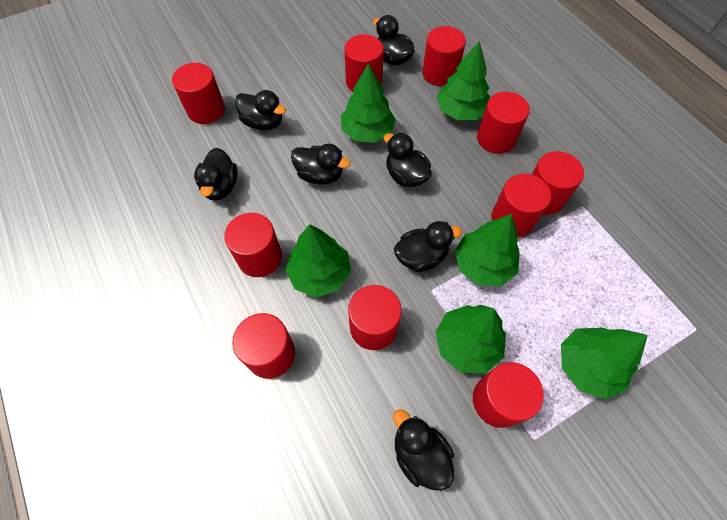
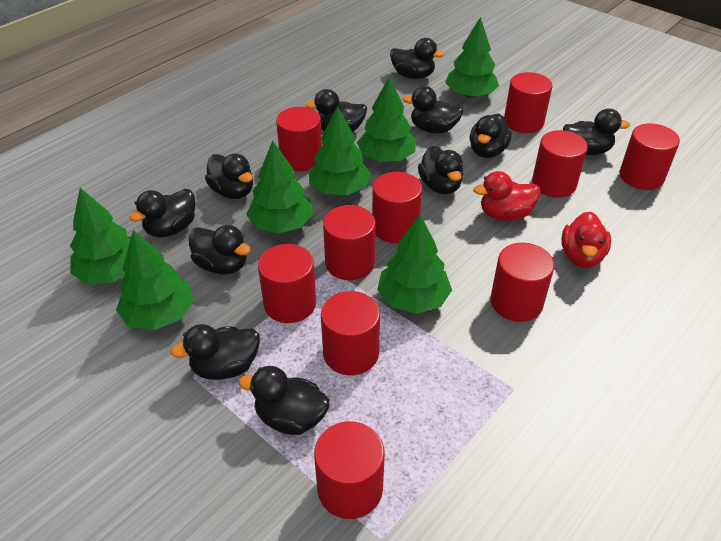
black duck: [194,148,238,201] [235,90,286,131] [291,144,351,184] [373,15,415,66] [384,132,432,187] [393,409,454,491] [394,221,462,272] = 7 -> [130,189,195,237] [171,324,260,380] [189,225,251,275] [205,154,253,199] [239,366,330,435] [305,89,367,132] [390,38,444,79] [403,86,463,134] [418,146,463,194] [470,114,512,158] [563,109,630,155] = 11
green tree: [285,224,351,297] [341,63,396,143] [436,41,490,120] [436,305,506,373] [455,214,520,286] [561,327,648,399] = 6 -> [70,188,131,284] [116,230,194,330] [246,141,313,233] [309,106,371,195] [357,76,416,162] [377,214,452,314] [445,17,499,98] = 7
red duck: none = 0 -> [473,171,540,221] [561,211,611,268] = 2

